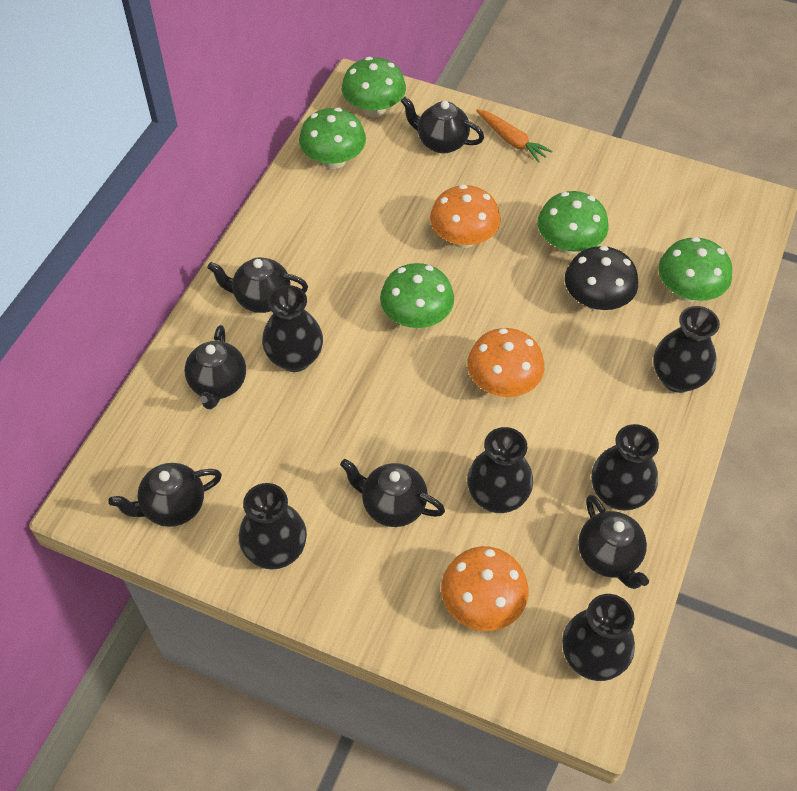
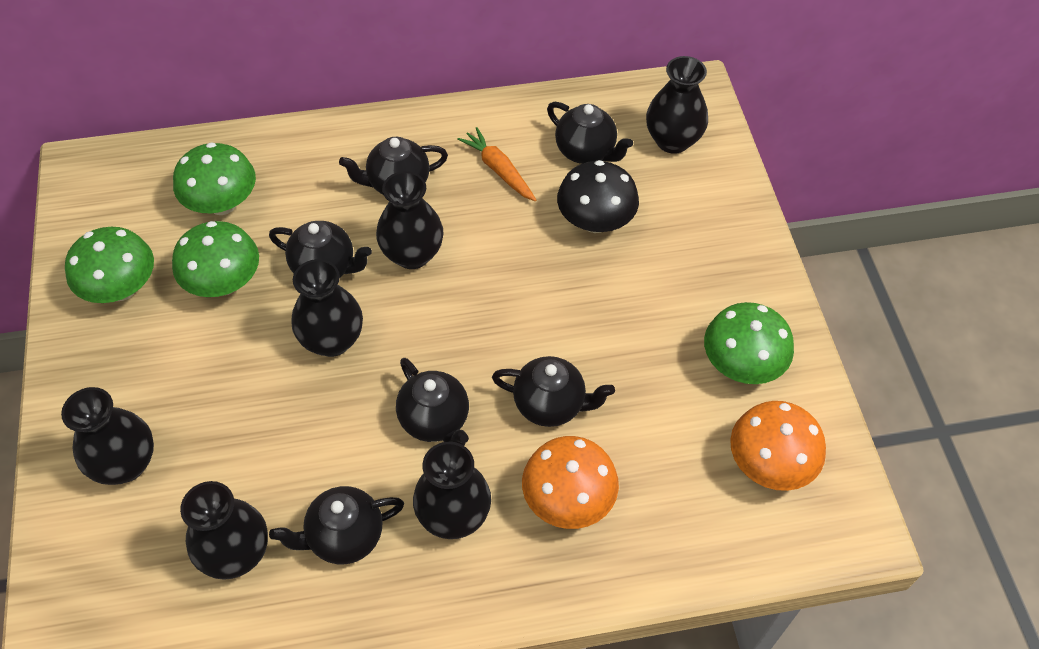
green mushroom: [299,108,366,169] [342,57,406,117] [380,263,454,328] [537,191,609,254] [658,237,732,302] = 5 -> [65,227,154,303] [172,221,259,297] [173,142,256,215] [704,302,794,384] = 4
orange mushroom: [430,184,501,248] [441,546,529,631] [467,328,545,397] = 3 -> [522,436,619,529] [730,401,826,491] = 2

